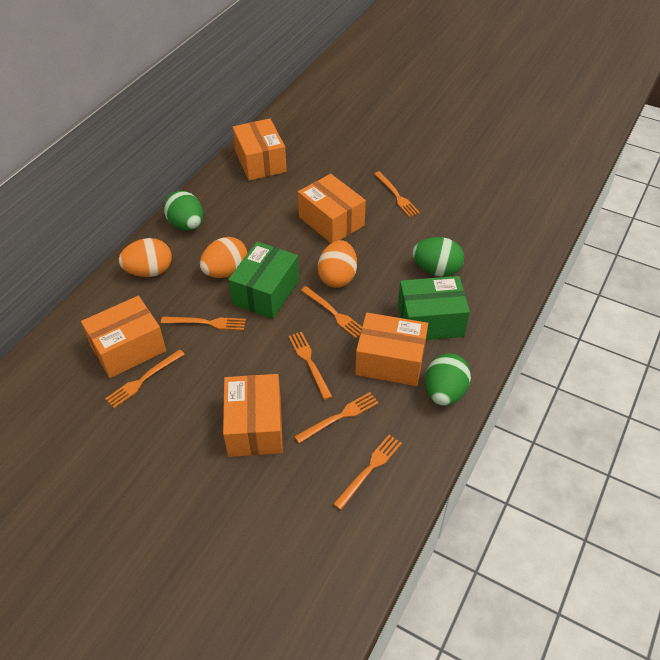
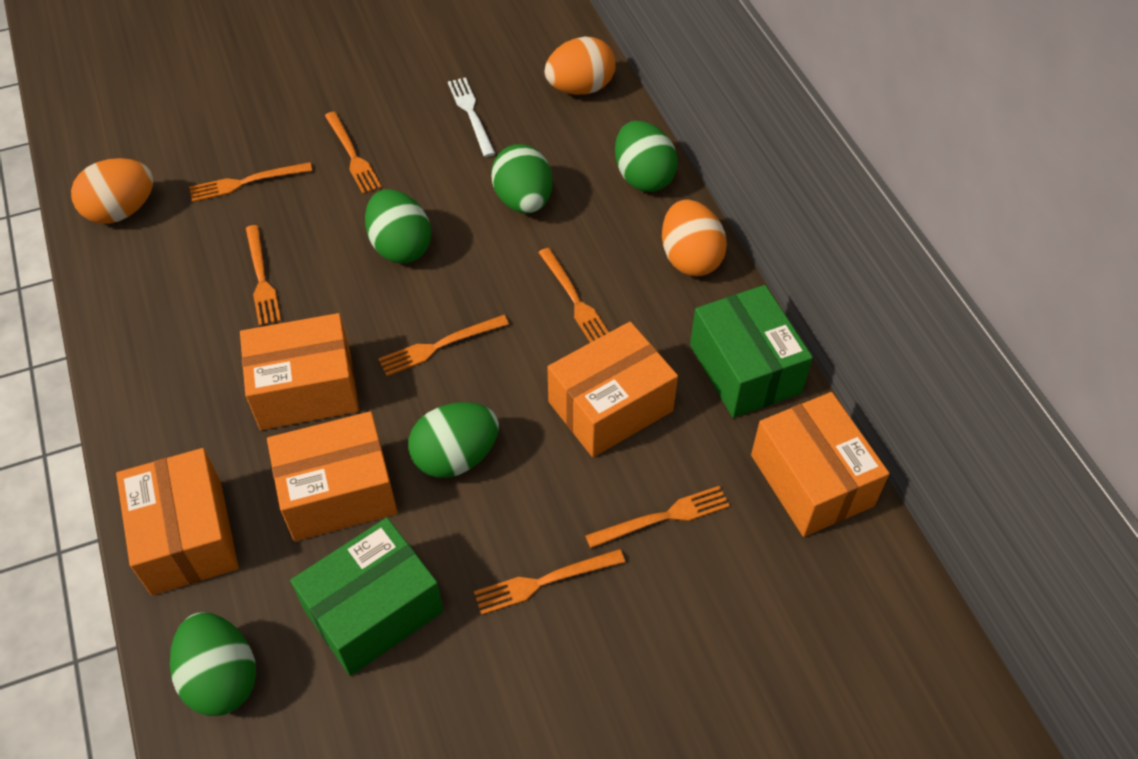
green egg: [164,191,203,230] [413,237,464,277] [425,353,471,406] = 3 -> [170,613,256,716] [365,189,431,263] [408,402,499,478] [491,144,553,214] [615,121,678,192] = 5
white fork: none = 0 -> [448,77,495,157] = 1

